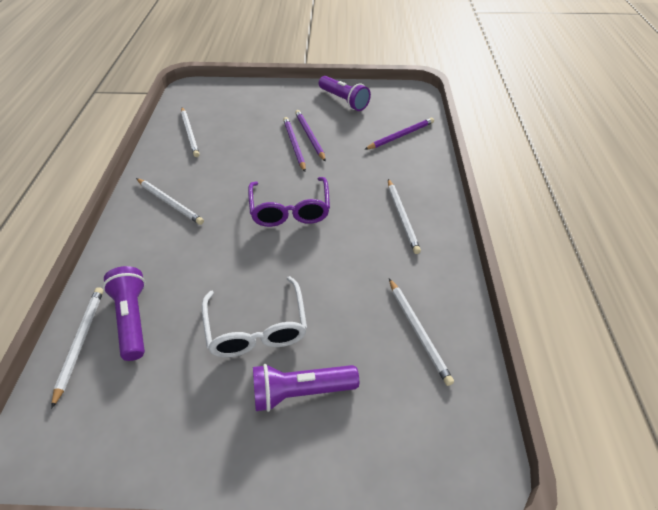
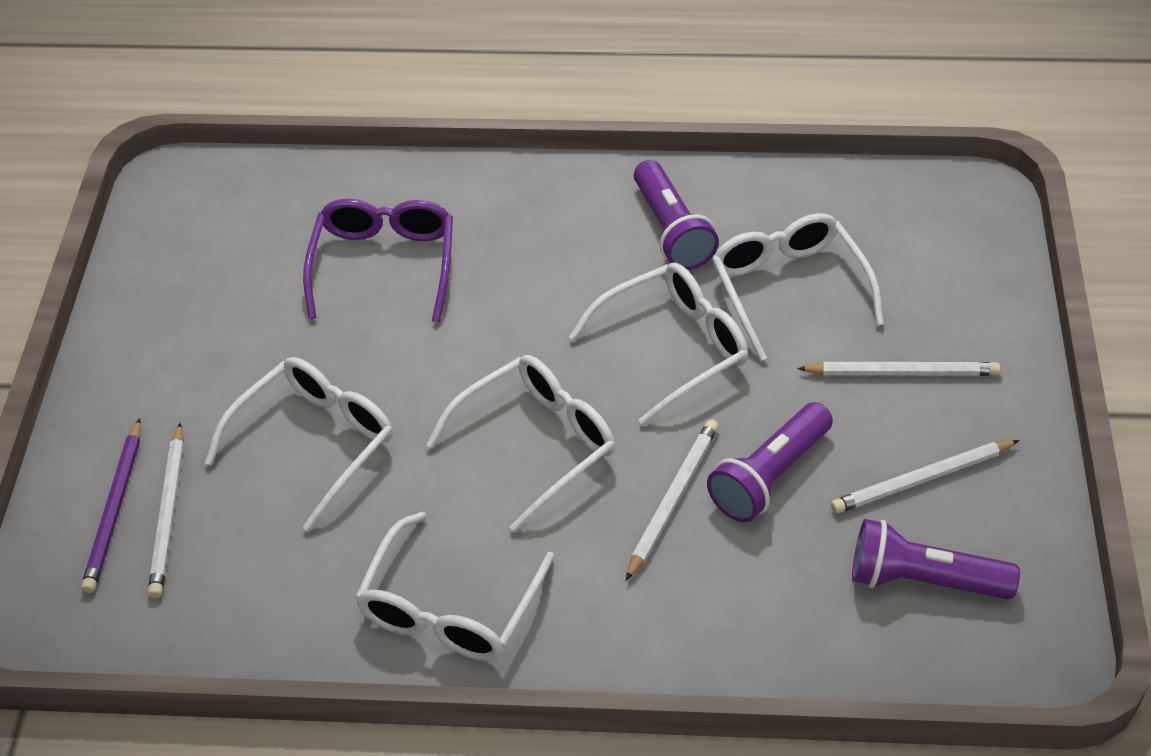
purple pencil: [283,117,306,172] [295,110,326,162] [364,118,434,150] = 3 -> [81,418,141,593] = 1
white glasses: [202,276,307,357] = 1 -> [205,357,393,532] [355,512,554,661] [426,355,615,532] [569,263,748,425] [712,213,884,361] = 5
white pencil: [51,287,104,409] [136,178,204,225] [181,107,200,157] [388,179,421,254] [389,278,454,386] = 5 -> [148,422,184,598] [626,420,719,581] [797,362,1001,376] [831,440,1020,514] = 4

